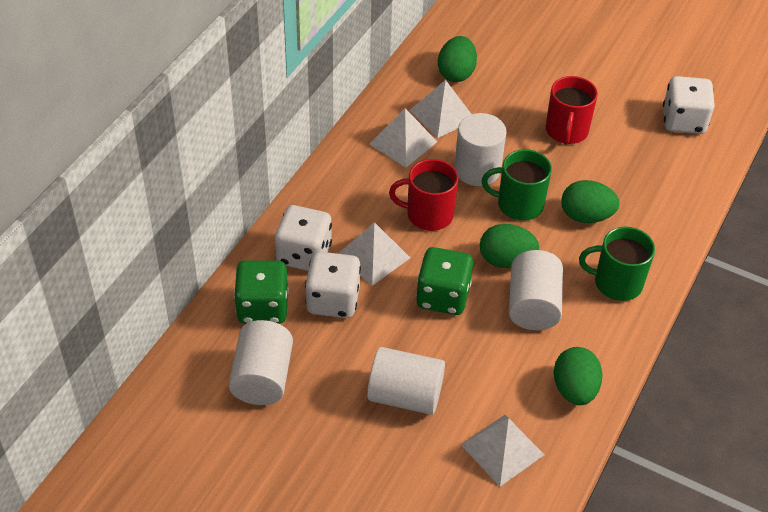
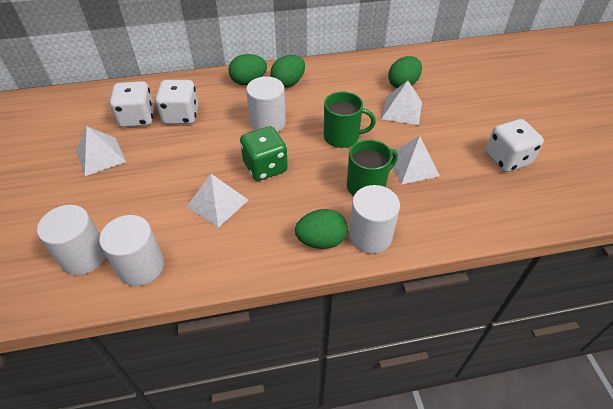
green dice: [234,260,289,324] [416,247,473,315] = 2 -> [240,126,288,181] = 1
red mug: [389,159,459,231] [546,76,598,145] = 2 -> none = 0

